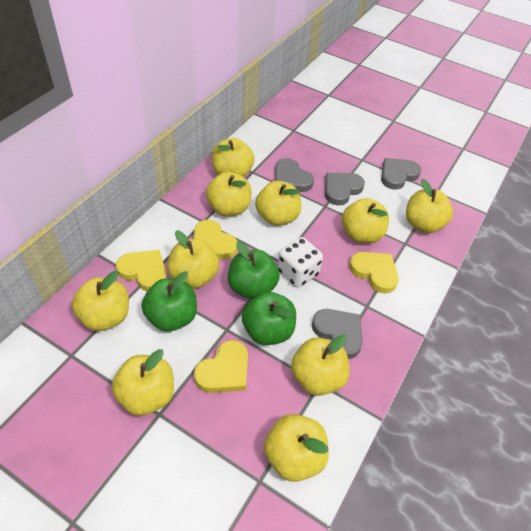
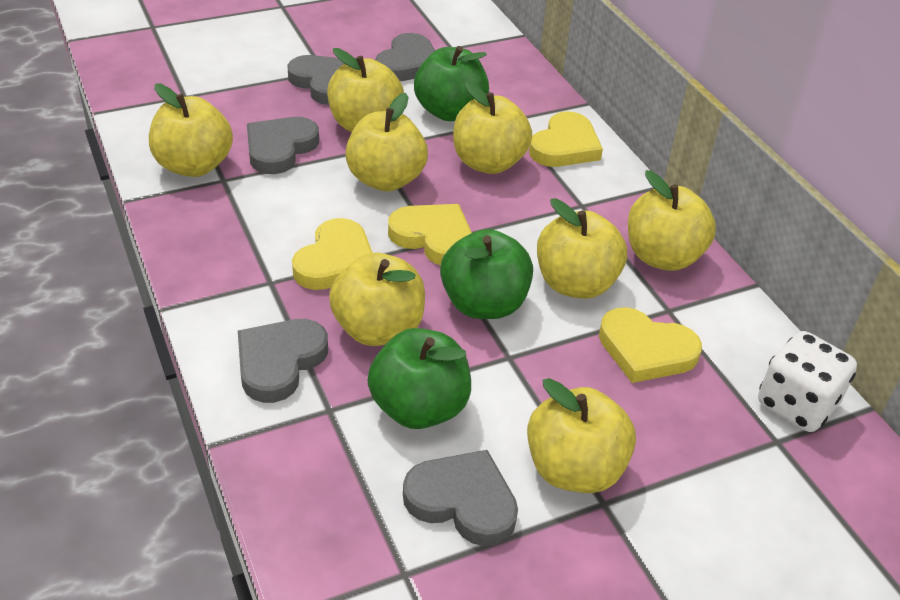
grey heart: [275,158,314,192] [312,309,363,359] [325,173,365,205] [381,158,421,189] = 4 -> [238,319,328,403] [247,117,319,174] [288,55,344,105] [375,33,435,81] [403,450,518,546] = 5
yellow apple: [72,271,129,331] [112,349,174,416] [167,230,219,289] [206,172,252,217] [212,138,255,177] [255,181,301,226] [264,414,329,482] [291,335,350,396] [342,198,389,243] [406,179,453,233] = 10 -> [149,83,233,177] [327,48,404,132] [329,253,425,346] [345,93,428,191] [453,81,532,174] [527,378,636,493] [537,198,627,299] [628,170,716,271] = 8

